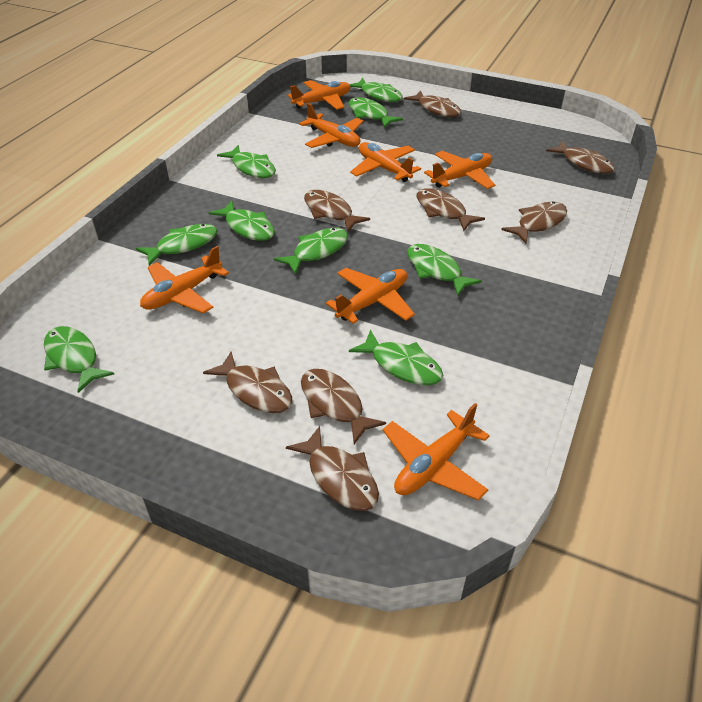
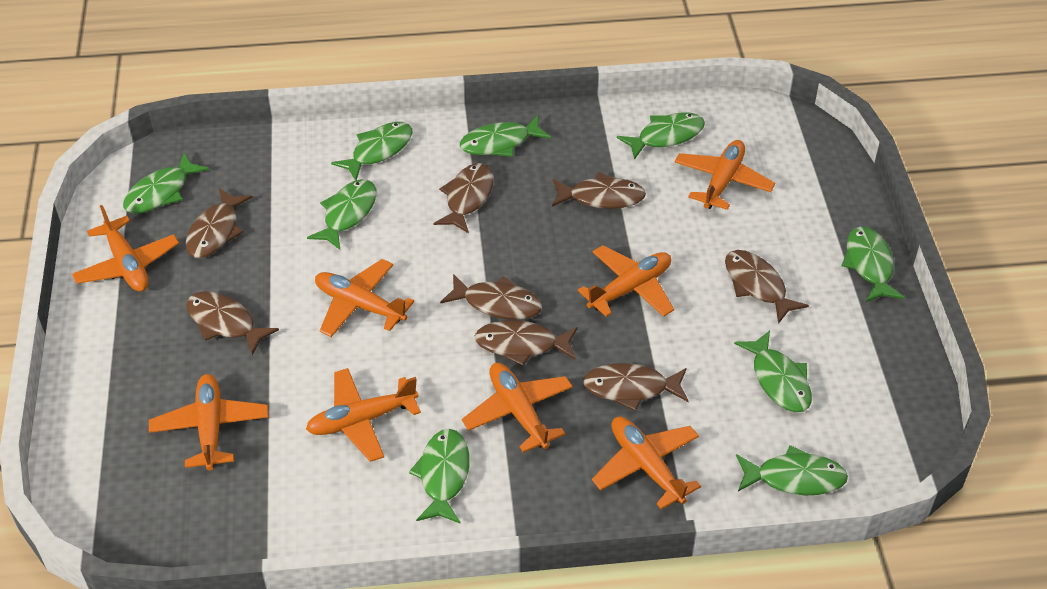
orange plane: [140,246,229,313] [288,80,351,110] [299,103,363,148] [326,268,415,324] [350,142,421,182] [383,403,490,501] [424,151,495,189] = 7 -> [72,205,179,292] [149,374,269,470] [306,368,421,462] [315,259,414,337] [462,363,573,453] [578,245,674,317] [592,417,701,510] [675,140,775,210] = 8

